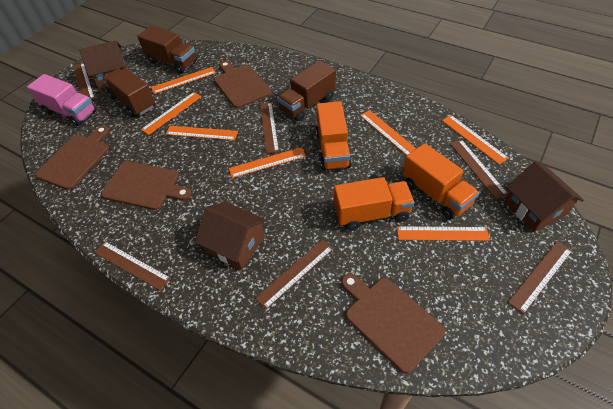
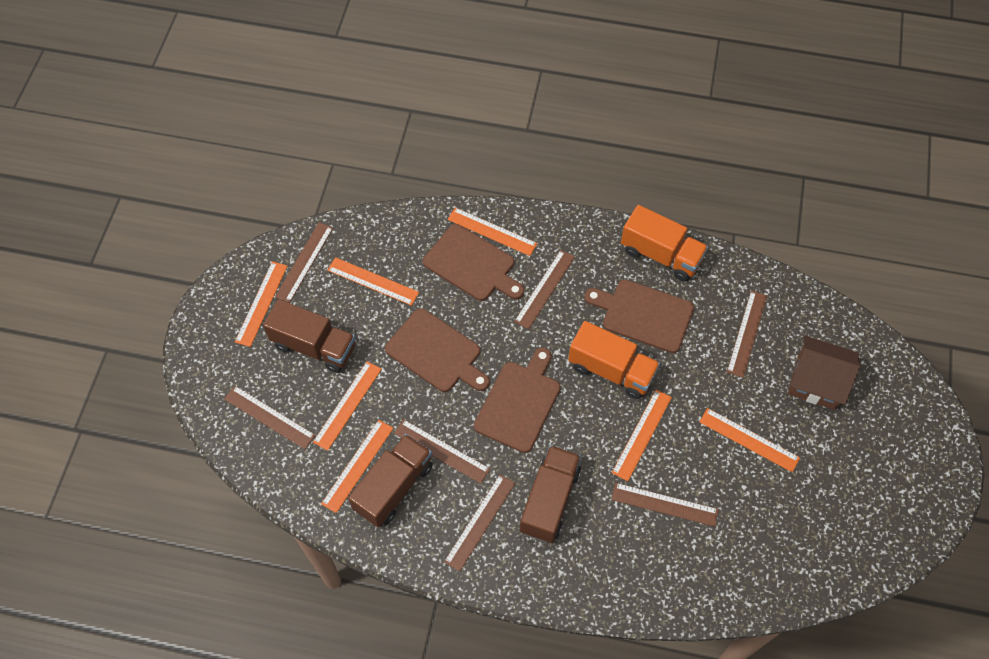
brown house: [79,40,127,89] [195,202,267,270] [505,161,584,232] = 3 -> [788,335,860,410] = 1
brown ruler: [73,63,95,100] [94,241,171,291] [255,240,333,309] [260,102,279,154] [450,139,508,199] [508,241,572,314] = 6 -> [224,386,316,449] [275,222,333,303] [394,419,490,484] [444,474,515,572] [514,250,575,329] [611,483,719,527] [727,291,767,378] = 7
orange truck: [316,101,352,171] [334,177,415,230] [403,143,479,220] = 3 -> [568,321,660,399] [621,205,708,281] = 2
pink truck: [27,74,97,126] = 1 -> none = 0

